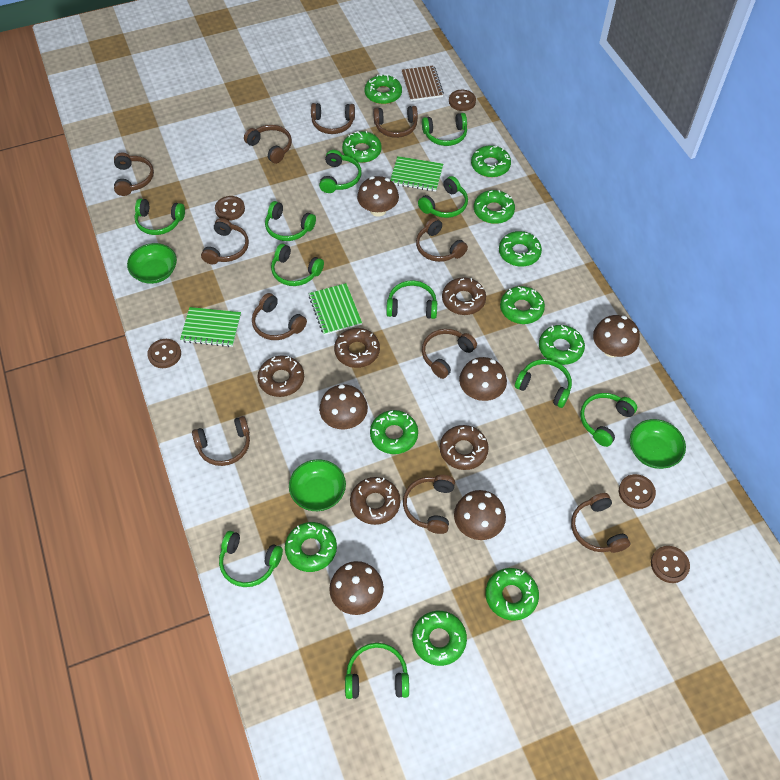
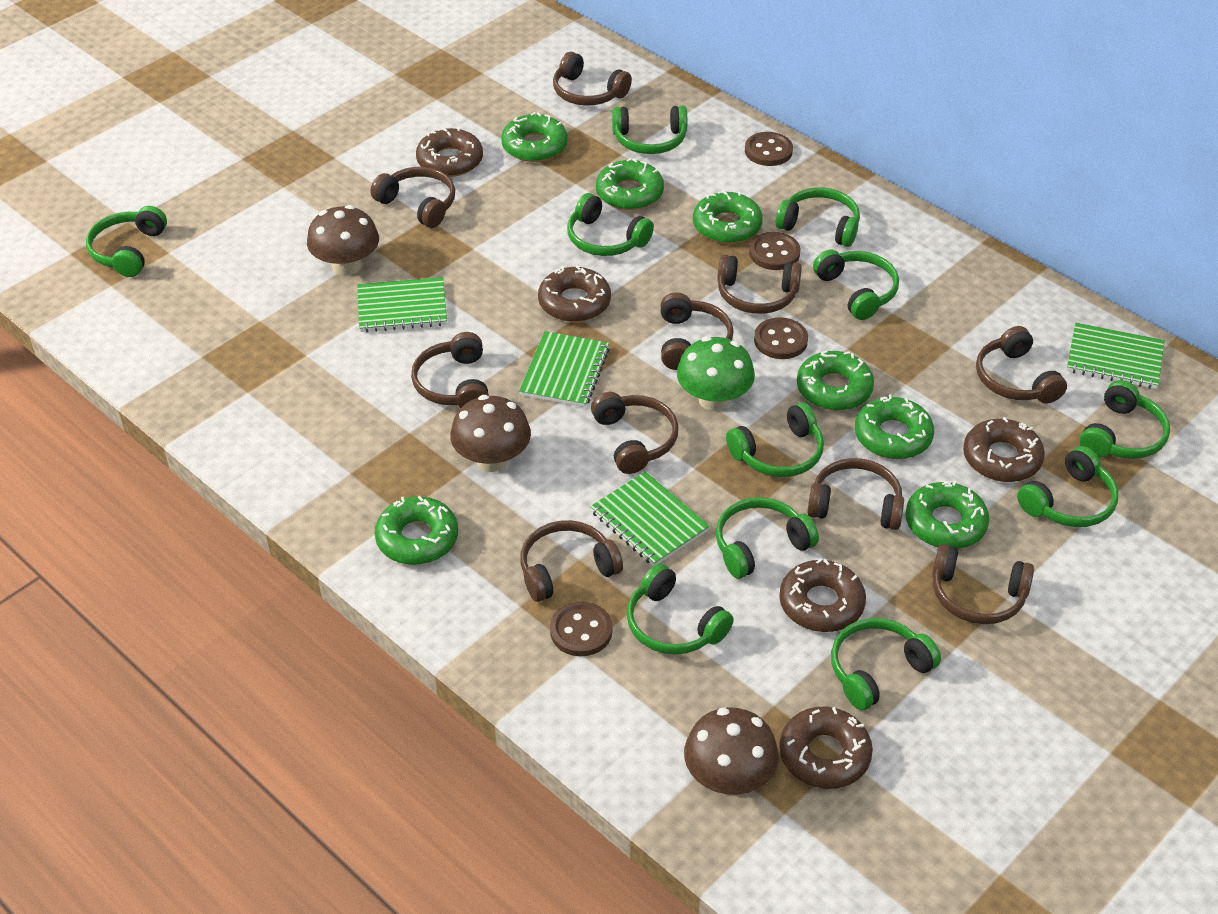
brown button: [147,339,181,368] [215,196,245,221] [449,90,476,111] [619,474,656,509] [651,546,690,583] = 5 -> [550,602,613,656] [745,132,793,166] [749,232,800,270] [754,317,808,359] = 4
brown headphones: [114,152,154,196] [192,416,250,466] [201,218,249,264] [244,125,292,164] [252,293,307,340] [311,103,355,134] [373,106,418,138] [403,475,455,534] [416,217,468,262] [422,329,477,379] [571,493,630,553] = 11 -> [371,167,455,228] [411,332,489,408] [520,520,623,602] [553,52,632,106] [591,392,679,474] [660,292,734,370] [717,255,802,314] [807,458,904,530] [932,544,1034,624] [976,326,1067,403] = 10
brown mushroom: [319,384,368,429] [329,561,384,615] [357,176,399,217] [454,490,506,540] [459,357,507,401] [593,315,640,357] = 6 -> [307,205,379,276] [450,395,531,472] [684,707,779,795] = 3
brown notebook: [402,65,444,101] = 1 -> none = 0
green bowl: [127,243,177,284] [289,459,346,511] [630,419,686,469] = 3 -> none = 0
green donut: [285,522,337,572] [342,131,382,163] [365,74,402,104] [370,410,418,454] [412,611,467,666] [471,145,511,177] [474,190,515,224] [485,568,539,621] [499,231,542,267] [500,286,545,324] [539,325,585,365] = 11 -> [375,496,458,565] [501,112,568,162] [596,158,664,210] [693,191,763,244] [797,350,874,410] [855,394,934,459] [905,480,989,549] = 7
green mushroom: none = 0 -> [677,336,755,411] = 1
green notebook: [180,307,241,347] [309,283,362,335] [390,156,443,191] = 3 -> [357,277,447,332] [519,331,610,407] [590,471,710,566] [1067,323,1165,389] = 4

